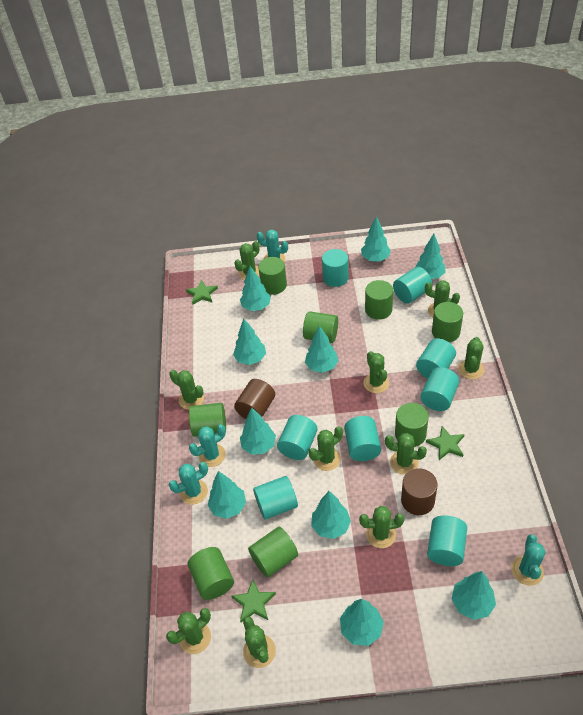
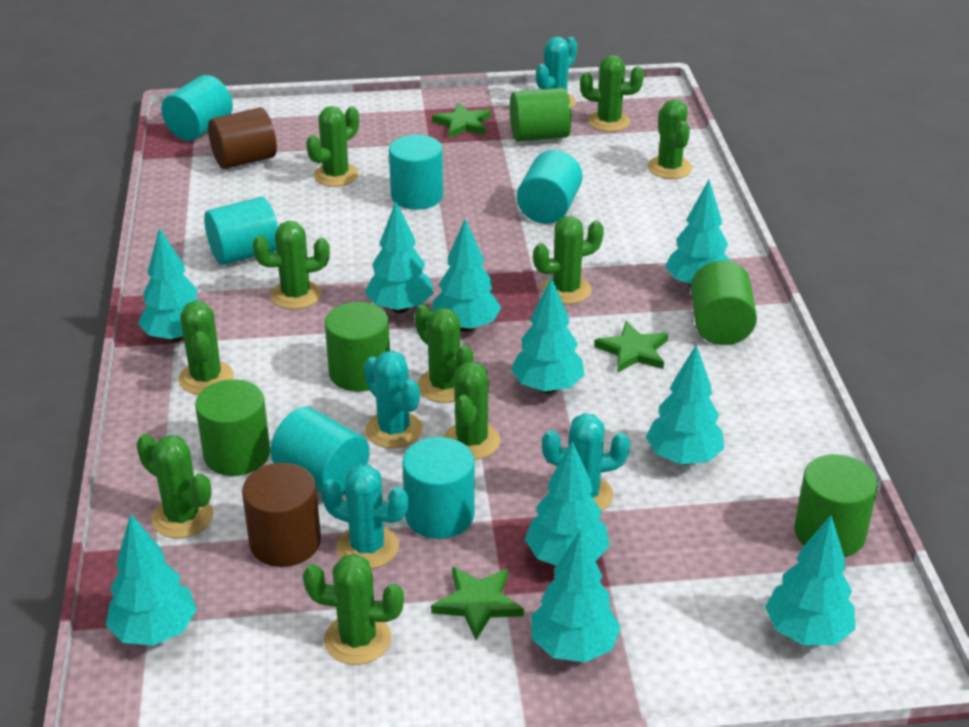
green cylinder: [187,547,234,600] [189,403,226,437] [248,527,298,577] [258,257,287,295] [303,311,338,343] [365,280,393,320] [395,403,429,447] [432,302,463,342] = 8 -> [195,379,270,476] [325,302,390,392] [510,88,571,142] [691,261,757,345] [794,454,878,557] = 5
turquoise cylinder: [253,476,298,520] [277,415,318,460] [322,249,349,287] [344,416,381,461] [393,267,432,304] [416,338,456,379] [421,367,459,411] [427,515,467,566] = 8 -> [161,75,233,141] [204,197,278,265] [270,407,369,496] [389,135,443,210] [402,437,475,539] [517,150,583,224] = 6

